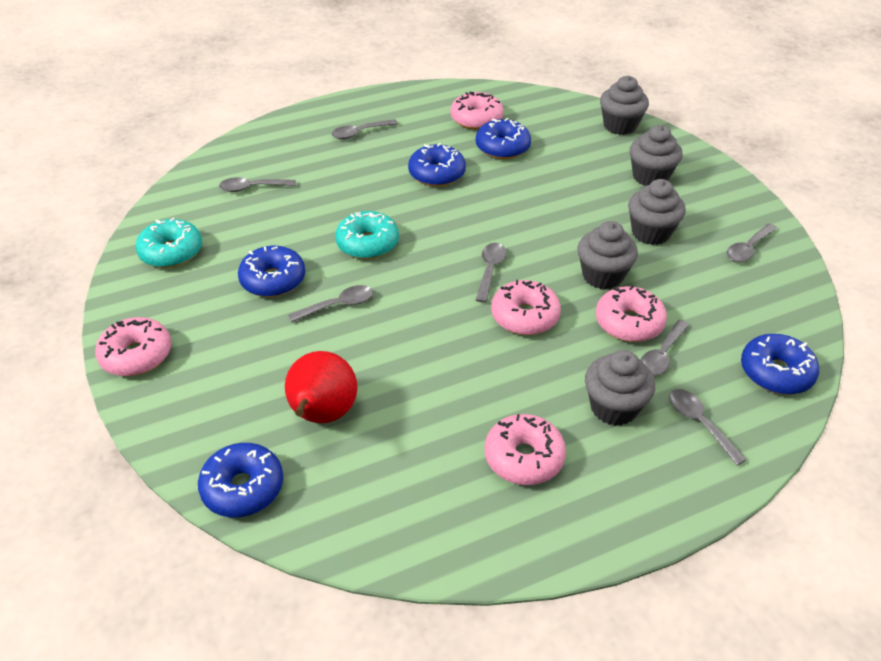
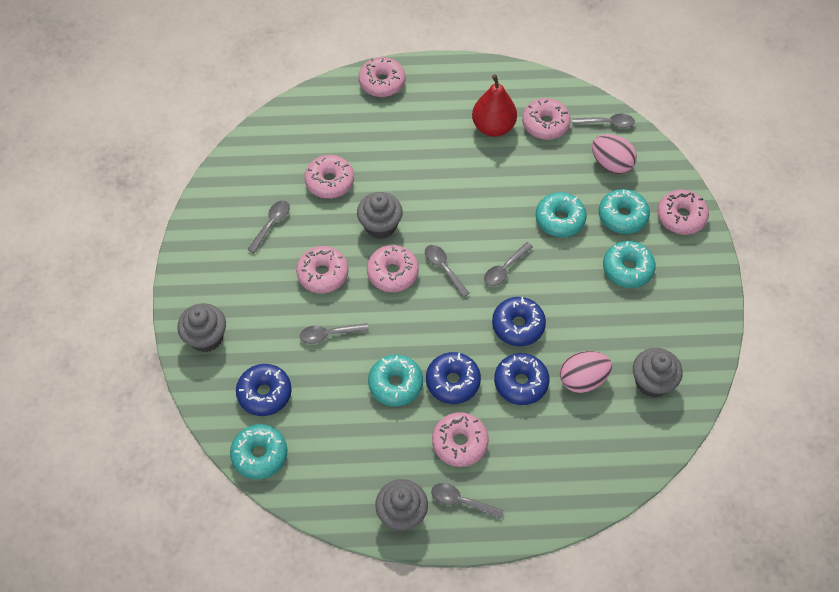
blue donut: [198,443,283,517] [238,246,305,297] [408,143,466,187] [476,118,531,159] [741,334,819,395] = 5 -> [236,364,292,416] [426,352,481,404] [492,297,546,346] [494,353,549,405] = 4
grey cupcake: [578,221,638,290] [585,350,655,426] [600,76,649,135] [628,179,686,245] [630,125,683,186] = 5 -> [177,303,226,352] [357,192,403,239] [375,479,428,531] [633,348,682,397] = 4
grey spoon: [219,177,296,192] [288,285,373,322] [331,119,398,139] [476,243,506,303] [641,320,689,376] [669,389,747,465] [727,223,777,262] = 7 -> [247,201,290,253] [300,323,369,344] [425,245,469,298] [431,483,504,519] [484,242,533,287] [572,113,635,128] = 6
pink donut: [95,317,171,376] [451,92,504,130] [485,414,566,485] [491,280,561,335] [596,285,667,342] = 5 -> [296,246,349,293] [304,155,354,199] [359,57,405,97] [367,244,419,292] [432,412,489,467] [522,98,571,140] [657,190,709,235] = 7
pink egg: none = 0 -> [560,351,612,393] [592,134,637,174] = 2
turquoise donut: [136,217,202,268] [335,211,399,259] = 2 -> [230,424,288,479] [368,355,423,407] [536,192,587,238] [599,189,650,234] [603,241,656,288] = 5

